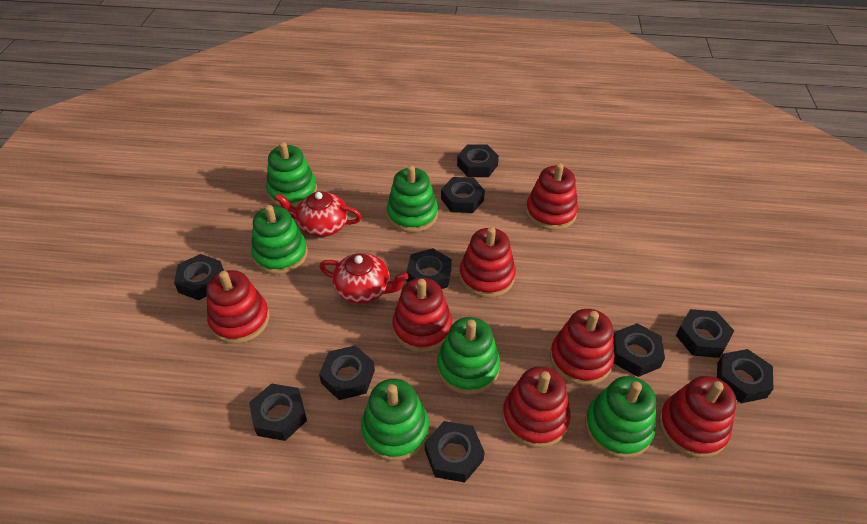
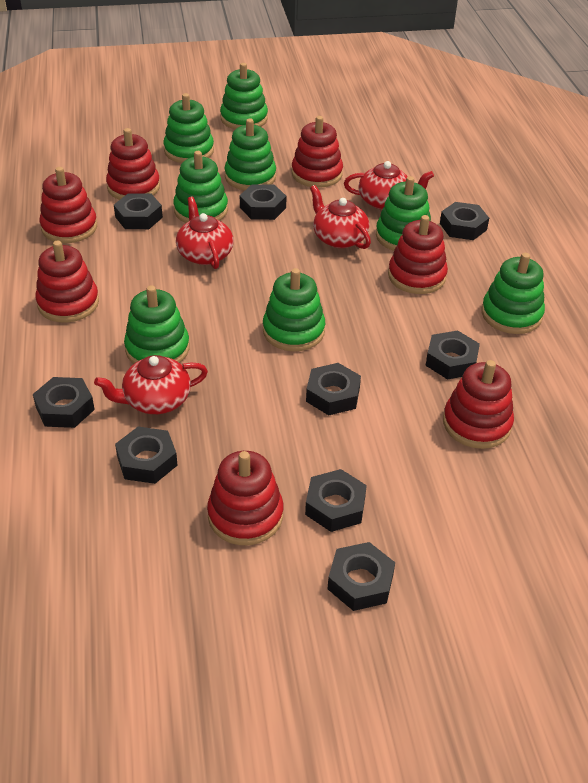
black nut: [174,254,224,300] [249,383,307,441] [319,345,375,400] [406,248,452,289] [425,421,485,483] [441,177,485,213] [457,144,499,177] [613,323,665,377] [676,309,734,358] [717,349,773,403] = 10 -> [33,377,95,428] [114,193,163,229] [115,427,178,484] [240,184,286,220] [305,469,367,532] [306,363,361,415] [328,542,395,611] [425,330,480,380] [440,202,489,240] = 9
green stacking toy: [251,205,308,274] [266,142,317,207] [361,379,429,461] [387,165,438,233] [437,317,500,395] [585,376,656,459] = 6 -> [124,285,189,364] [164,93,214,163] [173,151,228,223] [220,63,268,129] [225,118,276,190] [263,268,325,352] [376,176,431,251] [482,253,545,334] = 8
red teapot: [275,191,362,237] [319,253,408,304] = 2 -> [94,355,208,414] [176,196,234,269] [310,185,371,249] [344,161,434,210] = 4

